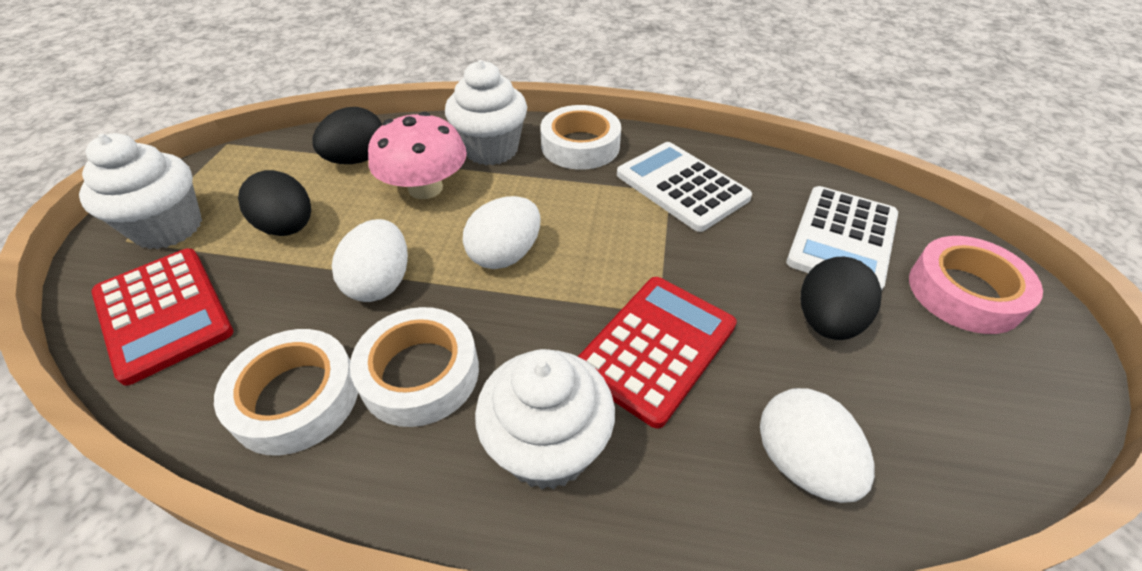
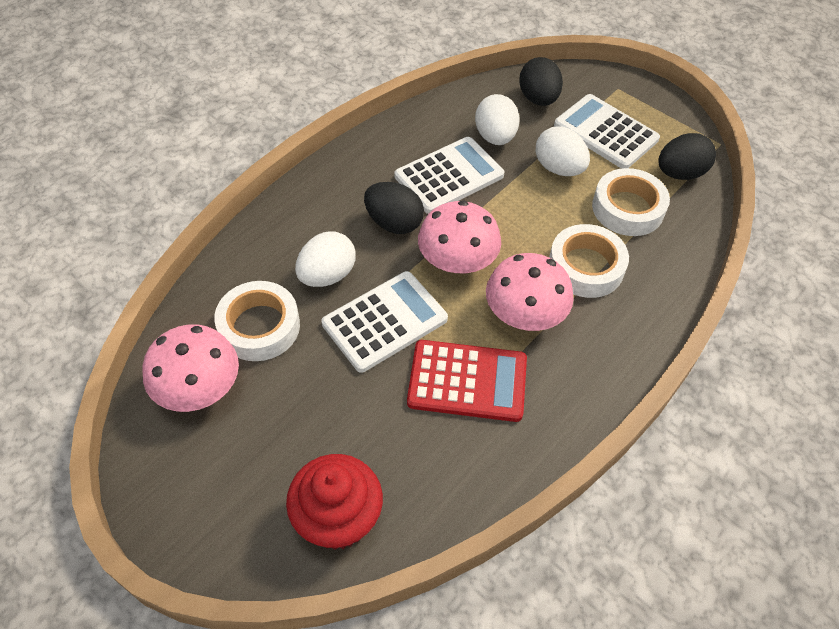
pink mushroom: [368,112,467,199] = 1 -> [142,324,239,412] [418,200,501,273] [486,253,574,331] = 3
pink tape: [909,236,1043,334] = 1 -> none = 0
red calculator: [92,249,233,386] [578,277,737,429] = 2 -> [407,340,527,422] = 1
red cupcake: none = 0 -> [286,454,383,550] = 1
white calculator: [617,142,752,232] [786,186,898,290] = 2 -> [321,271,448,373] [395,137,504,214] [554,94,660,169] = 3
white cupcake: [79,133,202,249] [445,60,527,165] [475,349,615,490] = 3 -> none = 0

